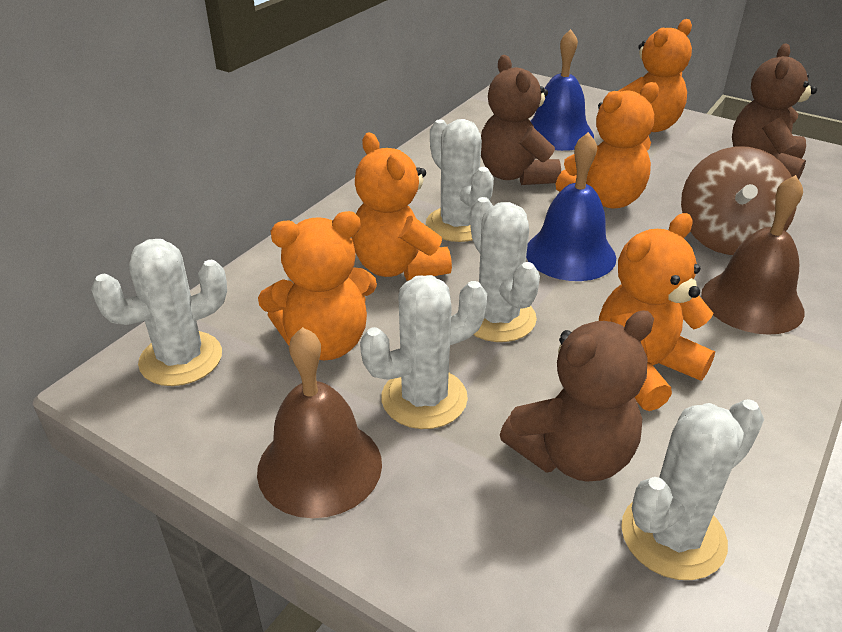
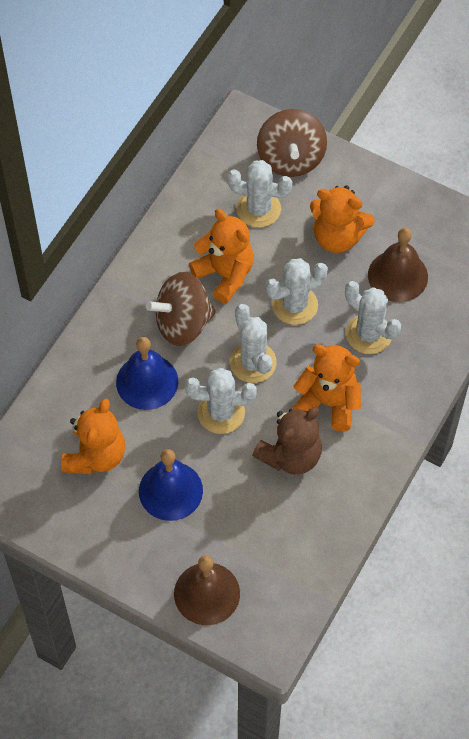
brown spinning top: [681,146,797,255] = 1 -> [146,272,216,346] [257,109,327,177] = 2
brown teddy bear: [481,55,561,185] [500,310,654,482] [732,43,817,180] = 3 -> [252,407,322,475] = 1
orange teddy bear: [258,211,377,360] [352,132,452,281] [556,82,659,208] [599,213,715,411] [618,19,692,132] = 5 -> [61,398,125,474] [189,209,254,304] [293,344,361,432] [310,185,375,253] = 4

